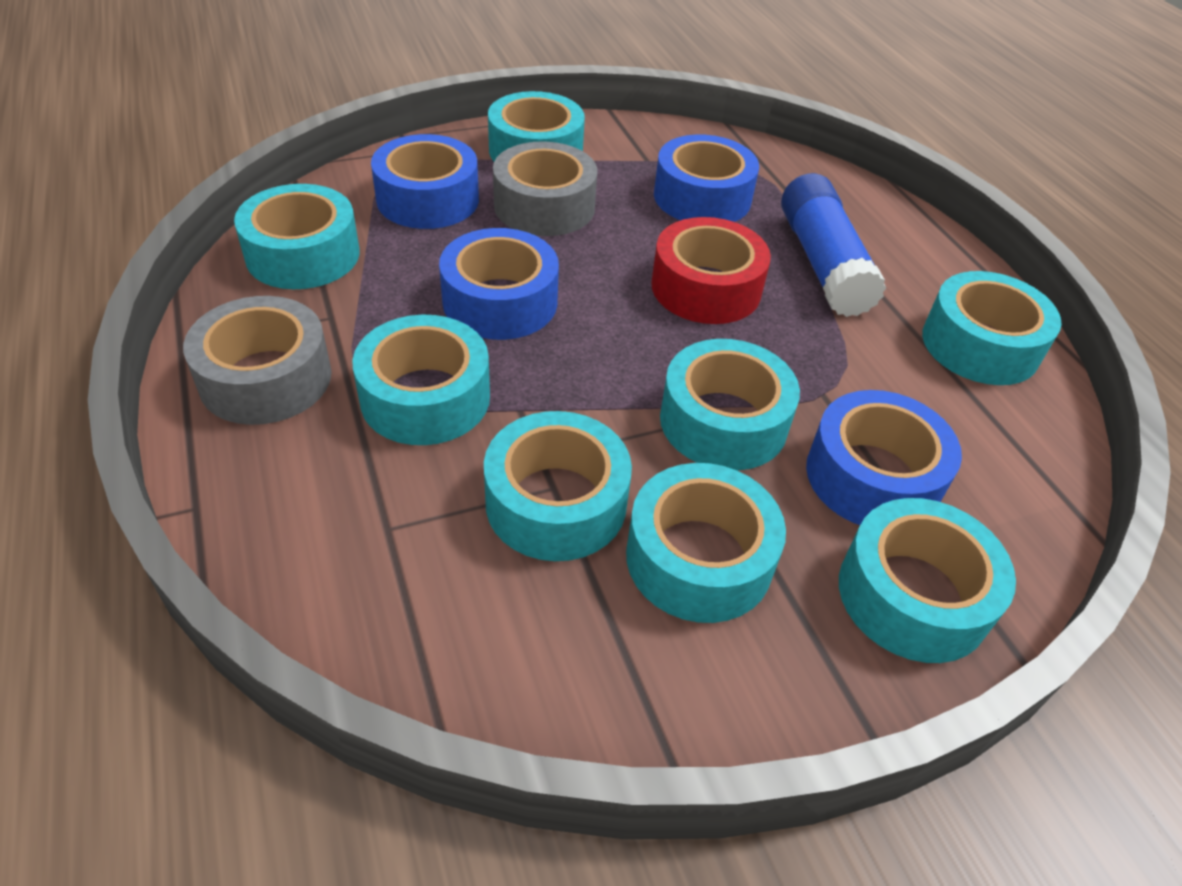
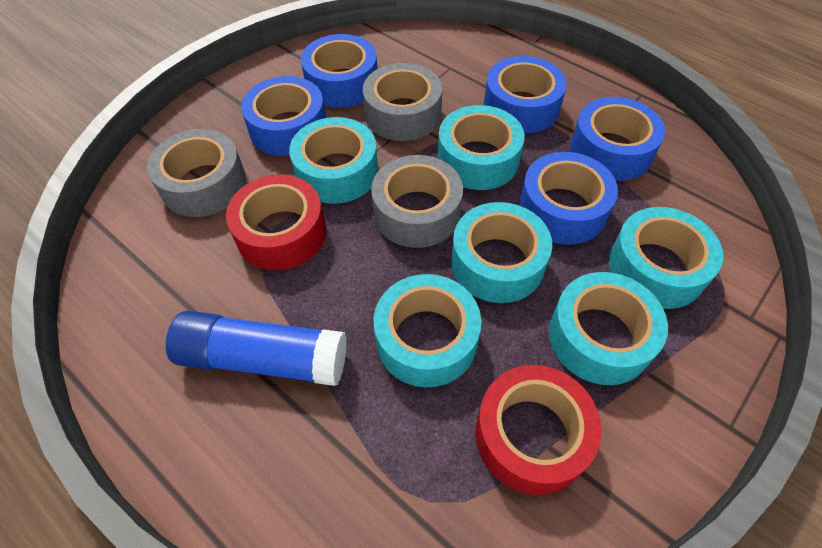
blue tape: [371,134,479,229] [439,228,559,340] [654,135,759,222] [806,390,962,525] = 4 -> [241,76,326,156] [301,34,378,108] [484,56,567,133] [519,152,618,245] [570,97,665,181] = 5
grey tape: [183,296,332,425] [493,141,598,236] = 2 -> [147,129,246,217] [363,63,442,141] [371,155,463,248] = 3
red tape: [651,217,771,324] = 1 -> [226,175,326,270] [475,365,602,495] = 2
turquoise tape: [234,184,360,289] [352,315,490,445] [484,411,632,561] [488,91,585,162] [626,463,786,623] [660,339,800,471] [839,498,1016,663] [922,271,1062,385] = 8 -> [289,117,378,204] [374,274,481,387] [438,105,525,190] [451,202,552,303] [549,272,668,385] [608,207,723,309] = 6

